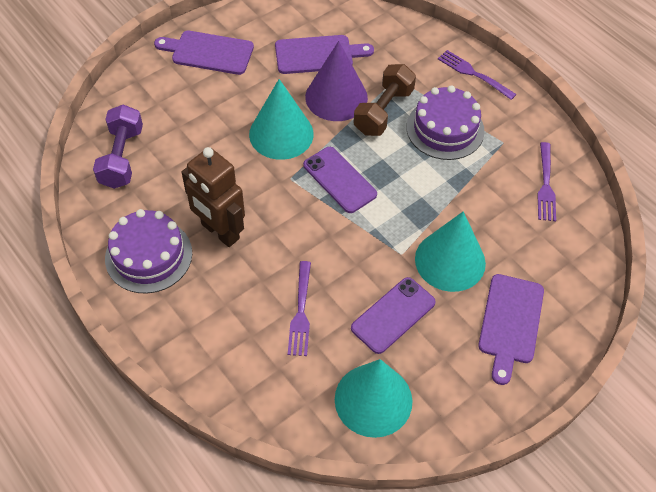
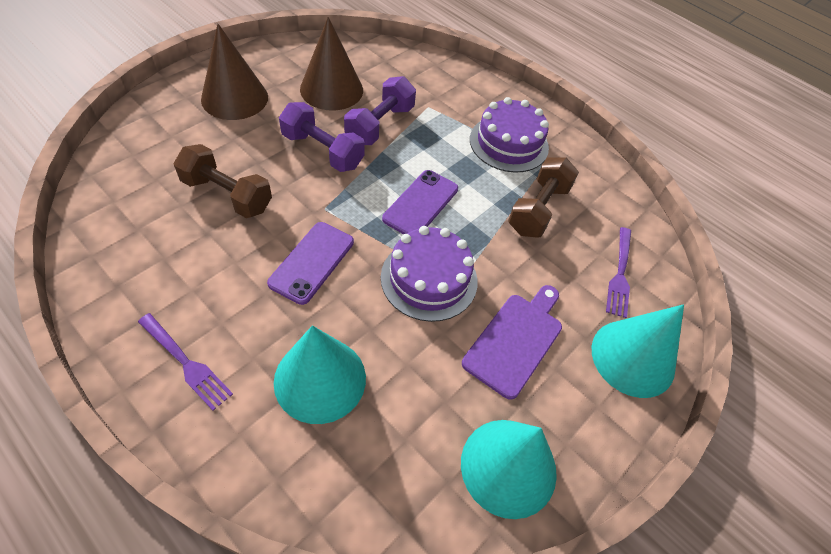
brown cone: none = 0 -> [201,24,268,120] [300,17,363,111] = 2
brown dumbbell: [353,64,416,136] = 1 -> [173,144,272,218] [508,157,579,238] = 2
brown robot: [182,147,245,247] = 1 -> none = 0
purple cone: [305,41,368,121] = 1 -> none = 0
purple cutting board: [154,31,254,75] [275,35,374,74] [478,274,544,385] = 3 -> [462,285,562,400] = 1
purple dumbbell: [93,105,143,189] = 1 -> [279,102,365,172] [344,76,416,145] = 2
purple fork: [288,261,311,356] [438,50,516,100] [538,142,556,221] = 3 -> [138,313,233,411] [606,227,631,318] = 2

